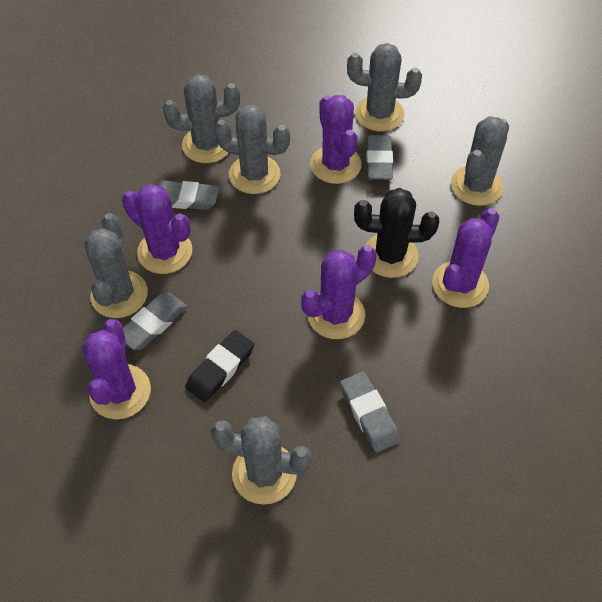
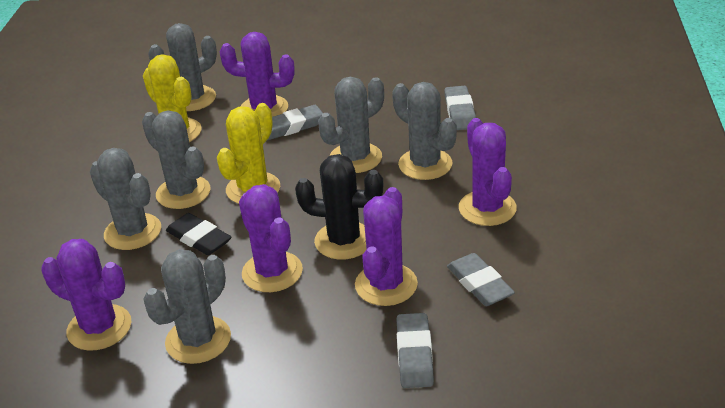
yellow cactus: none = 0 -> [143,54,202,142] [217,103,280,204] = 2

